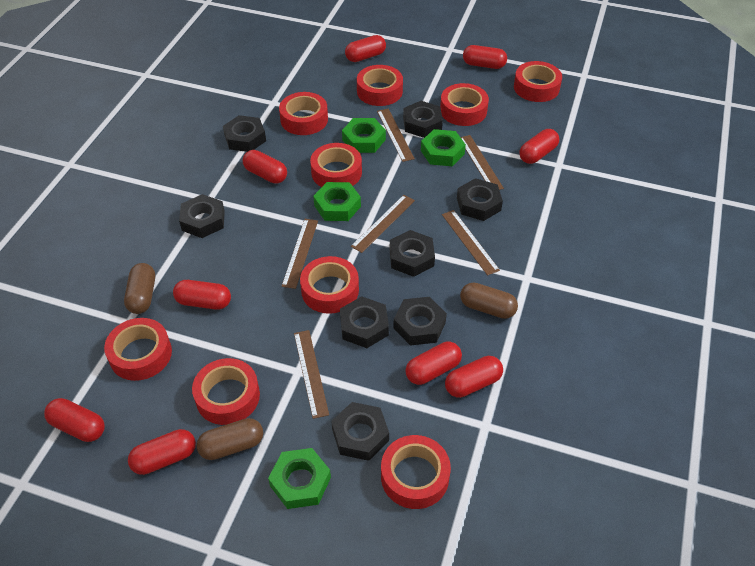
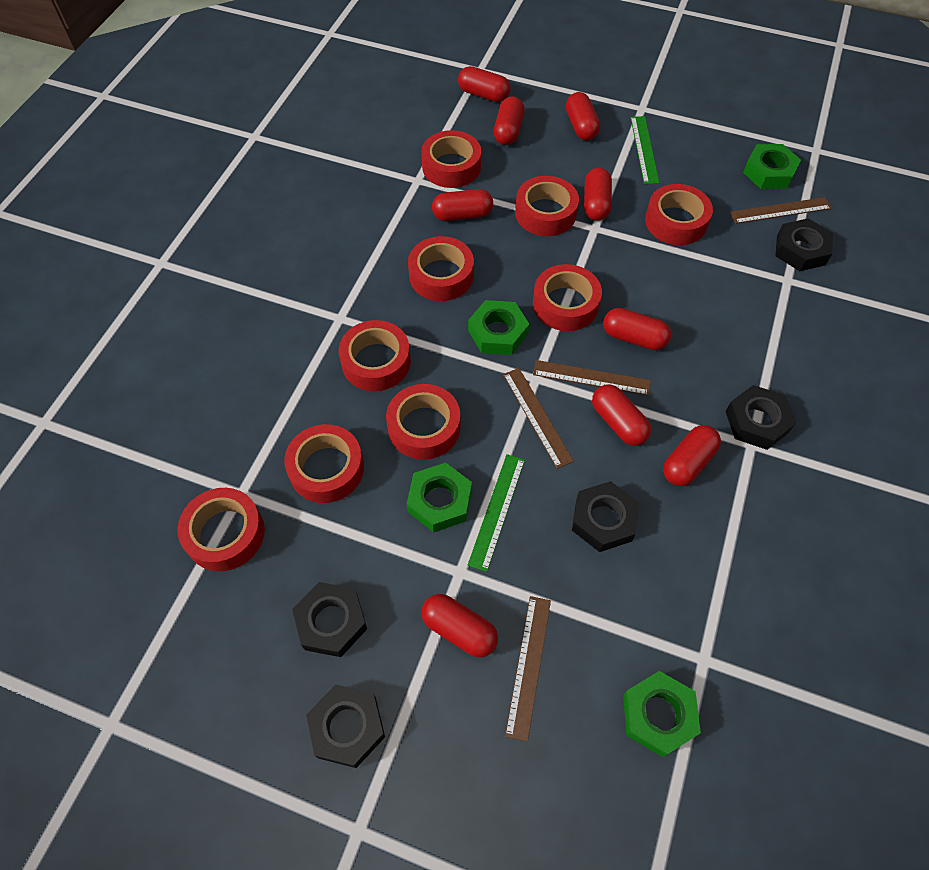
black nut: [179,194,225,238] [223,115,266,152] [331,402,389,461] [340,296,389,348] [390,230,435,277] [393,297,447,346] [403,101,443,138] [457,178,503,221] = 8 -> [292,582,367,657] [306,685,385,768] [572,481,639,552] [725,385,796,450] [775,218,833,271] = 5
brown capsule: [124,263,155,314] [197,418,263,460] [460,282,518,319] = 3 -> none = 0
brown ruler: [282,219,318,289] [294,330,329,419] [351,195,415,253] [377,109,415,162] [442,210,500,276] [461,135,504,190] = 6 -> [503,368,574,469] [505,596,551,742] [533,360,651,396] [730,197,832,224] = 4
green ruler: none = 0 -> [468,454,525,572] [630,116,659,184] = 2

